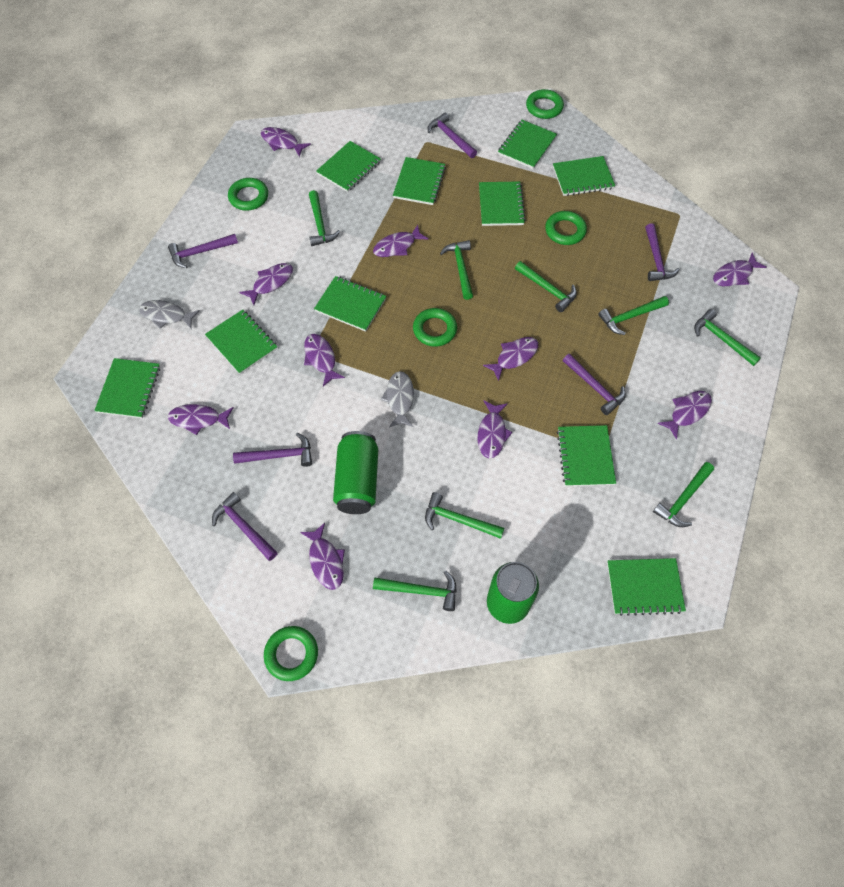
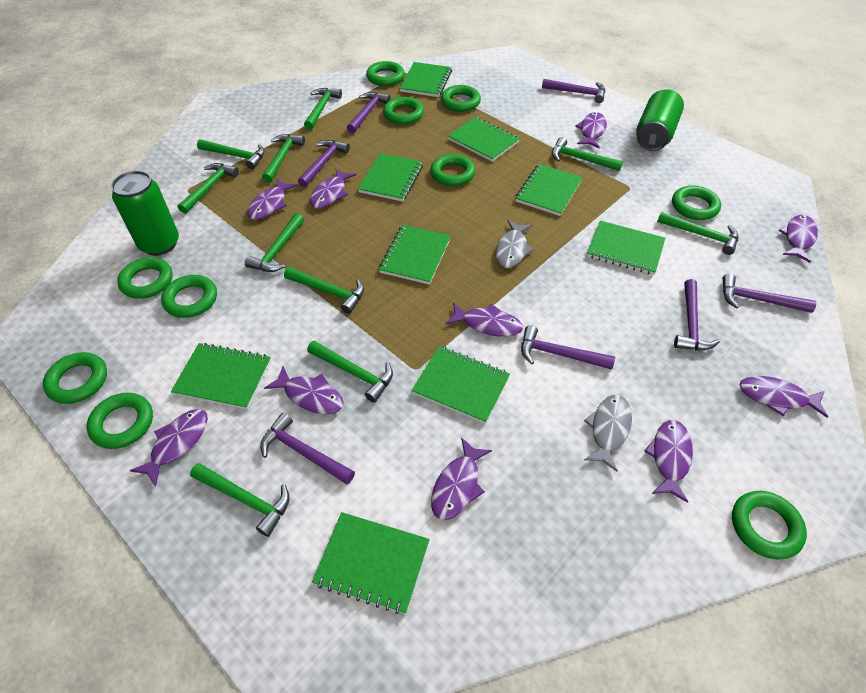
green hammer: [309,190,340,246] [373,571,457,611] [425,492,504,539] [440,240,473,300] [515,261,577,312] [598,296,669,335] [653,462,714,527] [694,309,761,366] = 8 -> [178,163,239,214] [190,463,290,537] [197,139,265,169] [245,213,304,272] [262,134,305,183] [284,267,364,314] [304,88,342,130] [307,341,393,403] [552,137,623,171] [657,211,738,255] = 10
green notebook: [94,358,160,418] [205,309,277,374] [314,276,386,332] [316,141,381,192] [393,157,446,205] [479,181,526,226] [498,120,557,169] [553,156,615,196] [557,425,616,486] [607,558,686,616] = 10 -> [171,343,271,409] [312,512,430,614] [358,153,423,202] [379,225,451,285] [400,62,452,97] [412,346,510,424] [448,117,520,162] [515,164,583,216] [587,220,665,275] = 9
green ring: [228,178,268,211] [264,626,318,681] [413,308,457,347] [526,89,564,119] [545,211,587,245] = 5 -> [43,352,107,404] [86,393,153,449] [117,257,173,299] [161,275,217,318] [366,61,405,86] [383,97,424,124] [430,154,475,186] [441,85,481,112] [672,185,721,220] [732,491,807,559] = 10
purple hammer: [168,234,238,268] [212,492,278,561] [233,433,312,467] [428,112,477,158] [563,354,626,415] [645,223,680,281] = 6 -> [260,413,355,485] [298,140,350,187] [347,92,390,133] [521,325,615,370] [542,79,605,103] [674,279,720,350] [722,274,816,313] = 7

